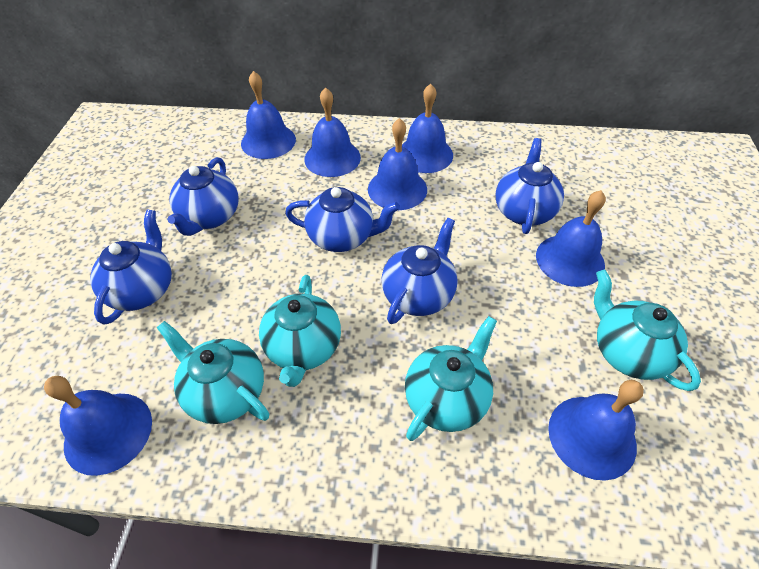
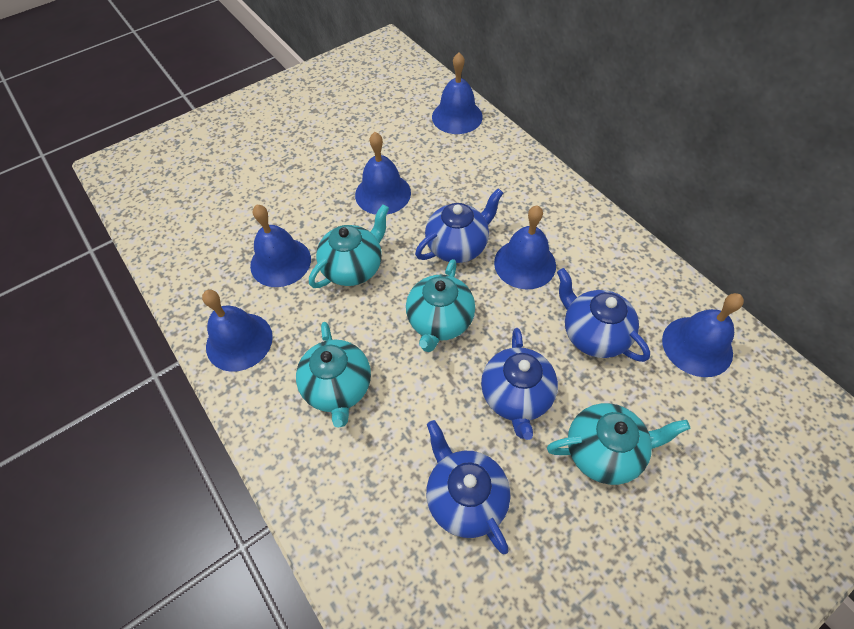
blue bell: [44,376,152,476] [241,71,296,159] [304,87,361,177] [368,118,427,210] [402,84,453,173] [536,190,606,287] [548,380,644,481] = 7 -> [202,290,273,372] [250,205,311,287] [355,132,411,215] [432,52,483,134] [494,205,556,289] [662,293,744,377] = 6
blue teapot: [90,209,172,325] [167,157,239,236] [285,187,400,252] [382,218,457,324] [496,138,564,234] = 5 -> [415,188,503,263] [426,420,510,554] [481,328,558,440] [557,268,650,362] = 4

